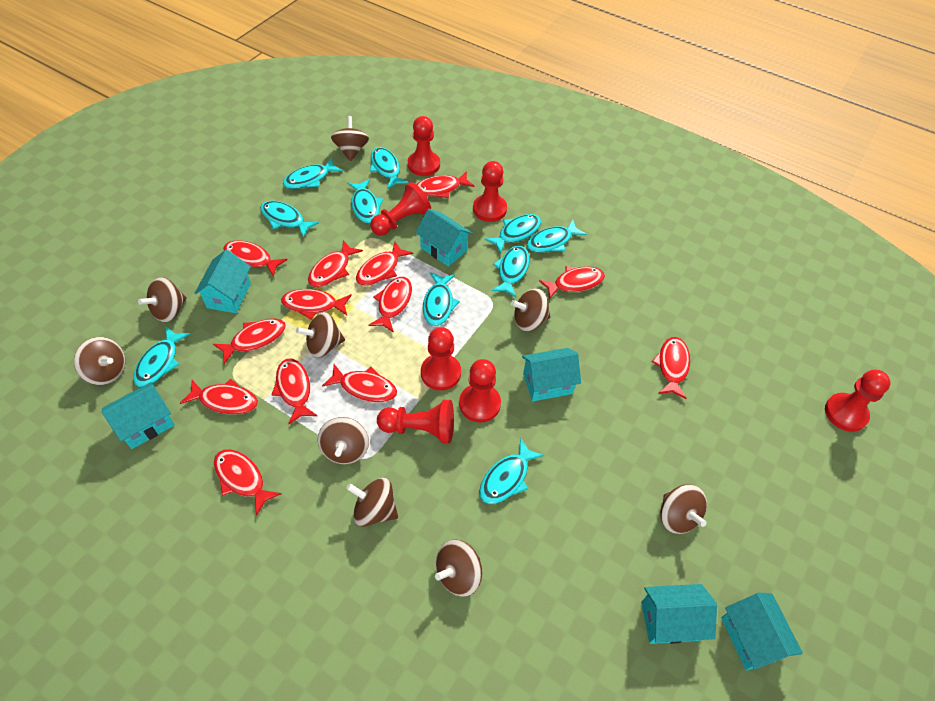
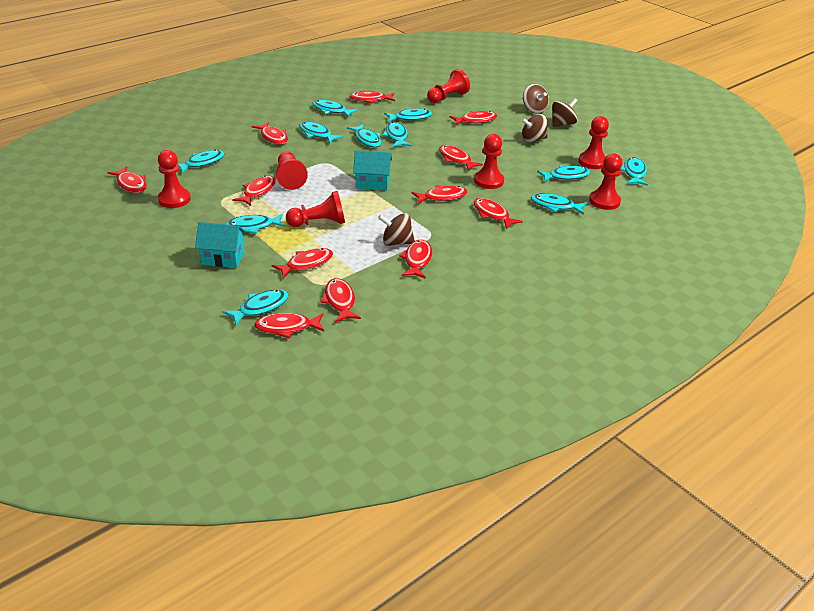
brown spinning top: [74,337,125,385] [138,277,187,322] [296,312,345,358] [318,417,369,464] [331,116,369,161] [346,478,398,527] [435,539,482,597] [511,288,550,332] [661,484,707,534] = 9 -> [378,213,415,246] [521,114,548,143] [523,84,549,113] [552,98,578,127] = 4
red fish: [180,379,258,415] [213,318,286,364] [214,449,282,516] [223,240,287,277] [271,359,317,424] [281,289,352,319] [308,240,363,287] [322,364,397,402] [356,242,413,286] [368,277,412,333] [417,171,475,198] [539,266,605,299] [652,337,690,399] = 13 -> [107,166,147,193] [233,175,276,206] [252,122,288,145] [254,313,324,338] [272,248,333,279] [321,278,361,323] [349,91,395,104] [399,240,432,279] [412,185,468,204] [439,145,483,171] [450,111,497,125] [474,198,523,230] = 12
turquoise fish: [133,327,190,387] [260,201,319,238] [283,157,343,189] [347,179,383,223] [370,147,409,189] [423,272,460,326] [479,438,544,504] [484,214,541,254] [492,245,530,297] [526,220,587,253] = 10 -> [179,150,225,174] [223,289,288,326] [225,214,286,234] [299,122,343,143] [312,100,358,117] [347,124,382,147] [382,122,411,147] [384,108,432,122] [531,193,587,215] [537,165,590,182] [620,157,648,186] = 11
turquoise house: [102,382,175,449] [195,250,251,313] [416,209,473,266] [522,348,581,401] [641,584,717,644] [721,593,803,671] = 6 -> [195,222,246,268] [353,150,392,190] = 2

